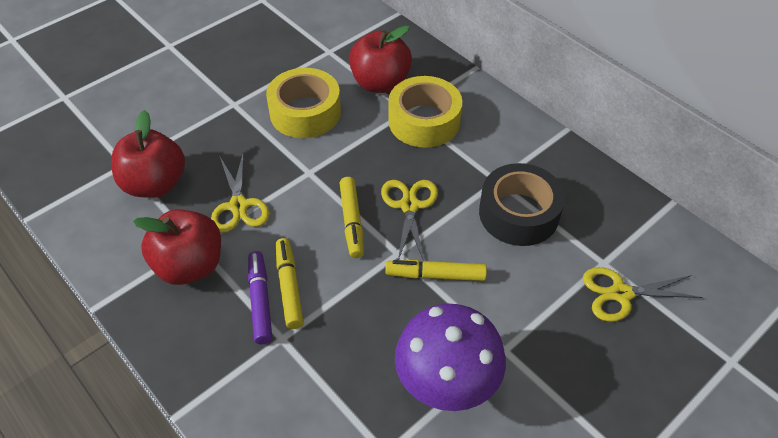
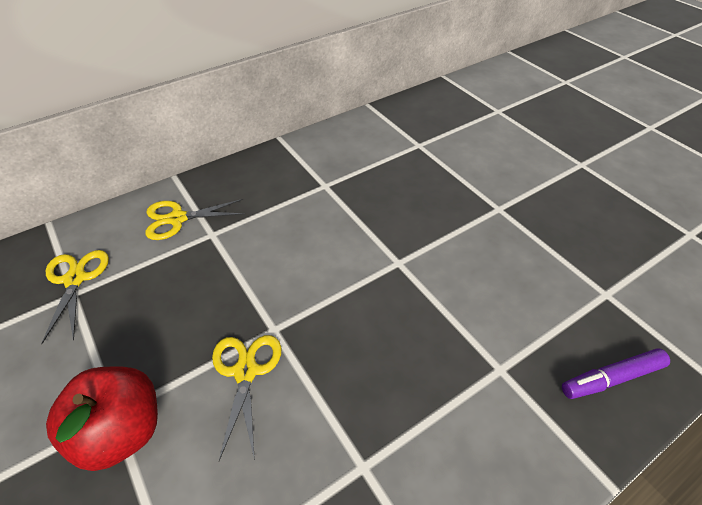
black tape: [479,163,565,246] = 1 -> none = 0
purple mushroom: [395,304,506,411] = 1 -> none = 0
red apple: [111,110,185,198] [133,209,221,285] [349,25,412,93] = 3 -> [46,367,158,471] = 1
yellow marker: [276,238,304,329] [340,177,364,258] [385,260,487,281] = 3 -> none = 0
yellow tape: [266,68,341,138] [389,76,462,148] = 2 -> none = 0

